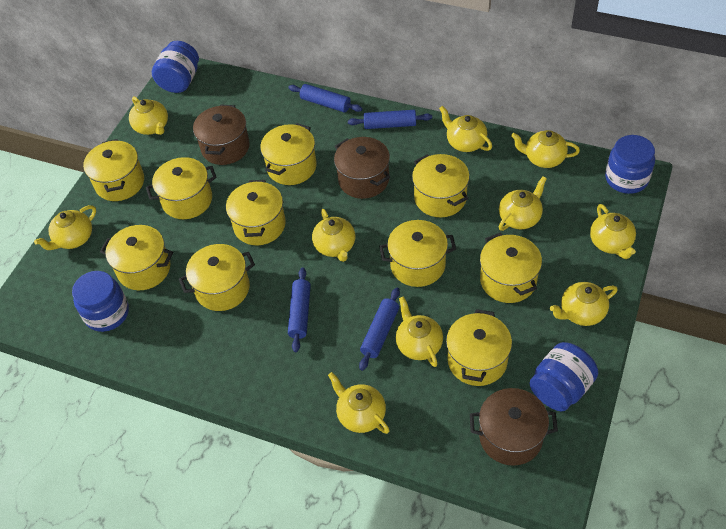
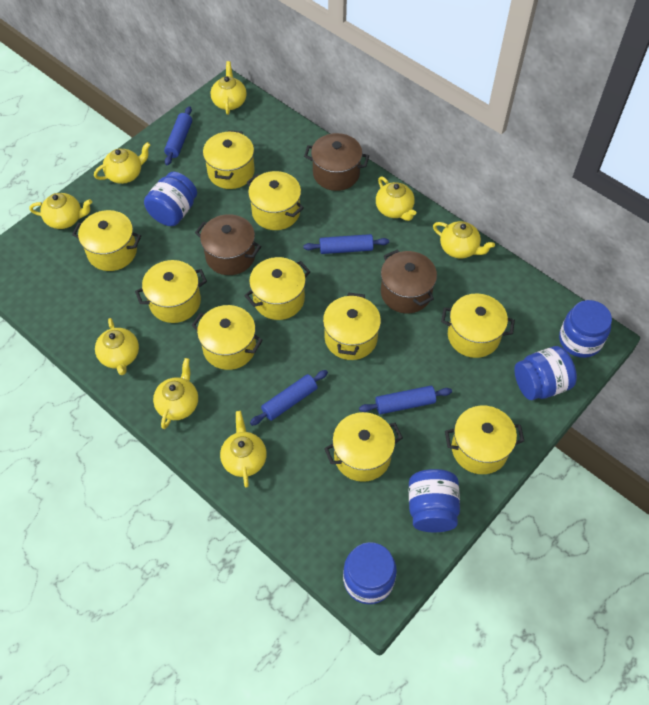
blue jar: [72,271,129,332] [152,41,199,93] [530,342,598,412] [605,135,655,194] = 4 -> [144,172,197,226] [343,542,397,604] [409,469,460,533] [514,346,577,400] [559,300,612,358] = 5
yellow teapot: [34,205,96,250] [129,96,168,135] [312,209,355,262] [328,372,390,434] [396,296,443,367] [439,106,492,152] [499,176,547,231] [511,130,580,168] [550,282,618,326] [590,204,636,259] = 10 -> [29,193,92,229] [94,142,150,184] [95,318,139,375] [153,358,198,429] [211,61,247,115] [220,411,267,488] [376,176,416,221] [433,221,495,258] = 8

